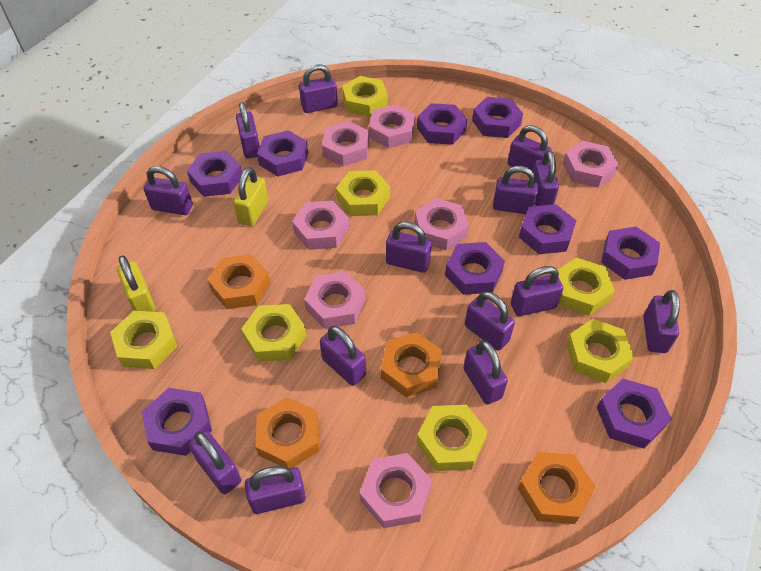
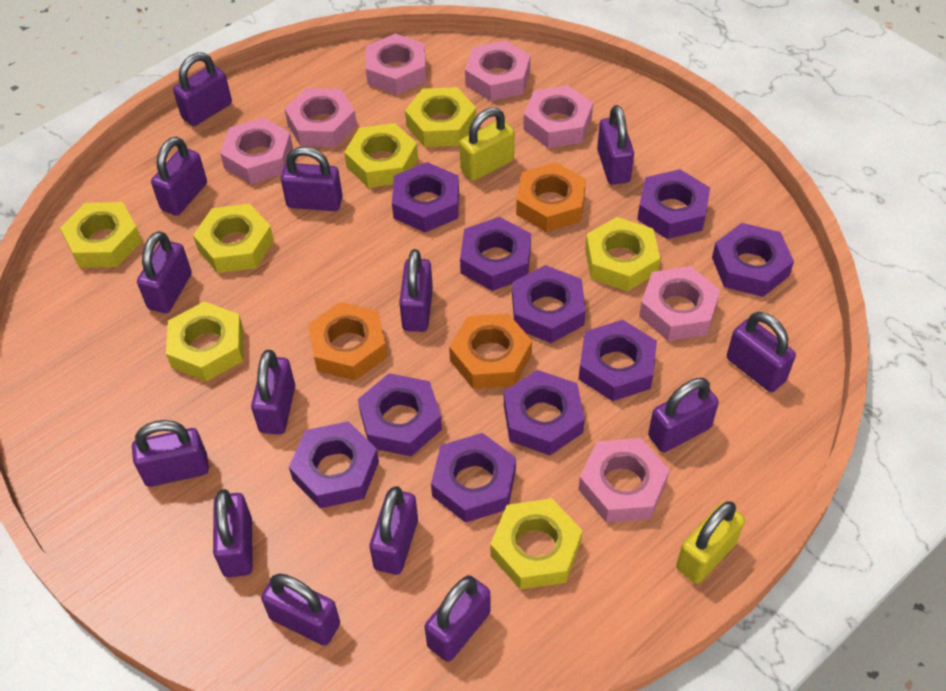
orange nut: [207,254,270,309] [256,397,319,468] [381,332,442,397] [518,452,596,524] = 4 -> [308,302,387,381] [449,313,532,389] [516,162,586,232] = 3
purple nut: [142,388,212,456] [187,151,242,197] [257,130,308,177] [417,103,467,145] [445,242,505,295] [472,97,523,138] [519,204,577,254] [597,379,672,449] [601,227,660,280] = 9 -> [289,421,379,508] [358,373,442,457] [392,162,459,232] [431,433,516,523] [460,217,531,291] [504,370,585,456] [512,265,586,343] [579,320,657,401] [637,169,710,239] [712,223,794,297] = 10

